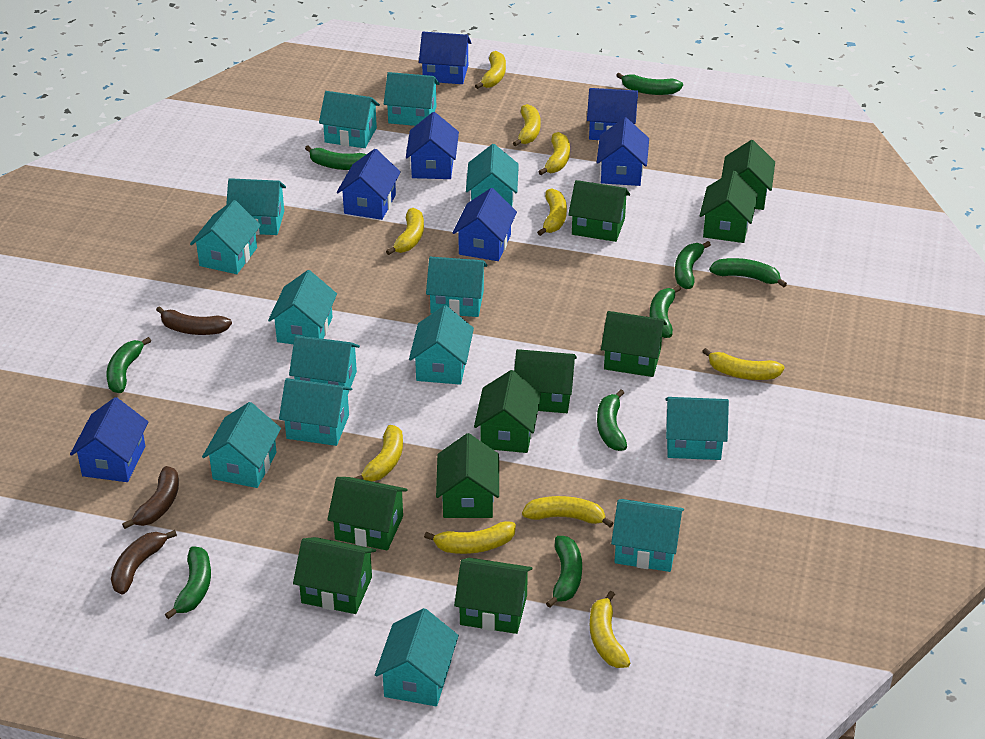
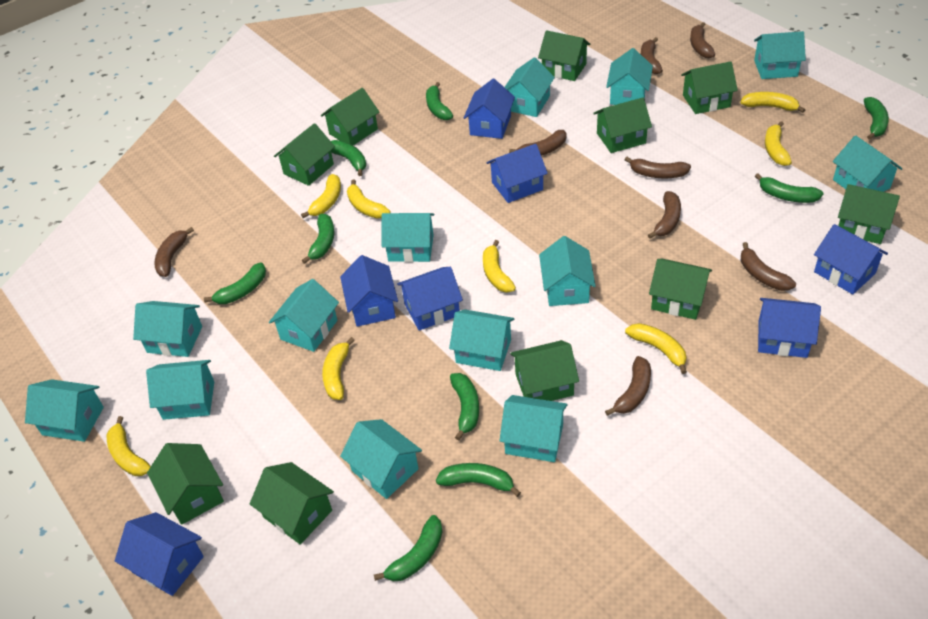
brown banana: [111,530,177,595] [122,466,179,529] [156,306,232,335] = 3 -> [154,227,194,277] [509,130,567,156] [605,356,651,416] [624,157,691,178] [641,37,663,74] [648,191,681,239] [690,22,715,58] [741,242,796,291] = 8
turquoise house: [190,200,261,274] [202,402,281,488] [226,178,286,235] [268,270,337,344] [279,378,352,446] [289,335,360,393] [319,91,380,148] [375,608,459,706] [384,72,439,126] [409,305,474,385] [426,257,487,317] [466,144,519,206] [611,499,684,572] [665,397,729,460] = 14 -> [25,379,104,442] [133,301,202,357] [146,360,214,420] [269,279,339,352] [340,419,422,499] [382,213,434,262] [449,309,514,371] [499,395,568,462] [505,57,555,117] [539,236,596,306] [606,48,653,105] [754,31,806,79] [833,135,903,192] = 13
yellow banana: [355,425,403,481] [386,208,424,255] [424,521,516,554] [475,51,506,89] [513,104,541,146] [522,496,614,528] [537,188,567,236] [538,132,570,175] [590,591,631,668] [702,348,785,380] = 10 -> [107,416,151,476] [301,174,341,218] [322,337,355,400] [347,179,390,219] [483,240,516,293] [625,323,687,374] [740,92,805,113] [765,121,792,166] = 8

